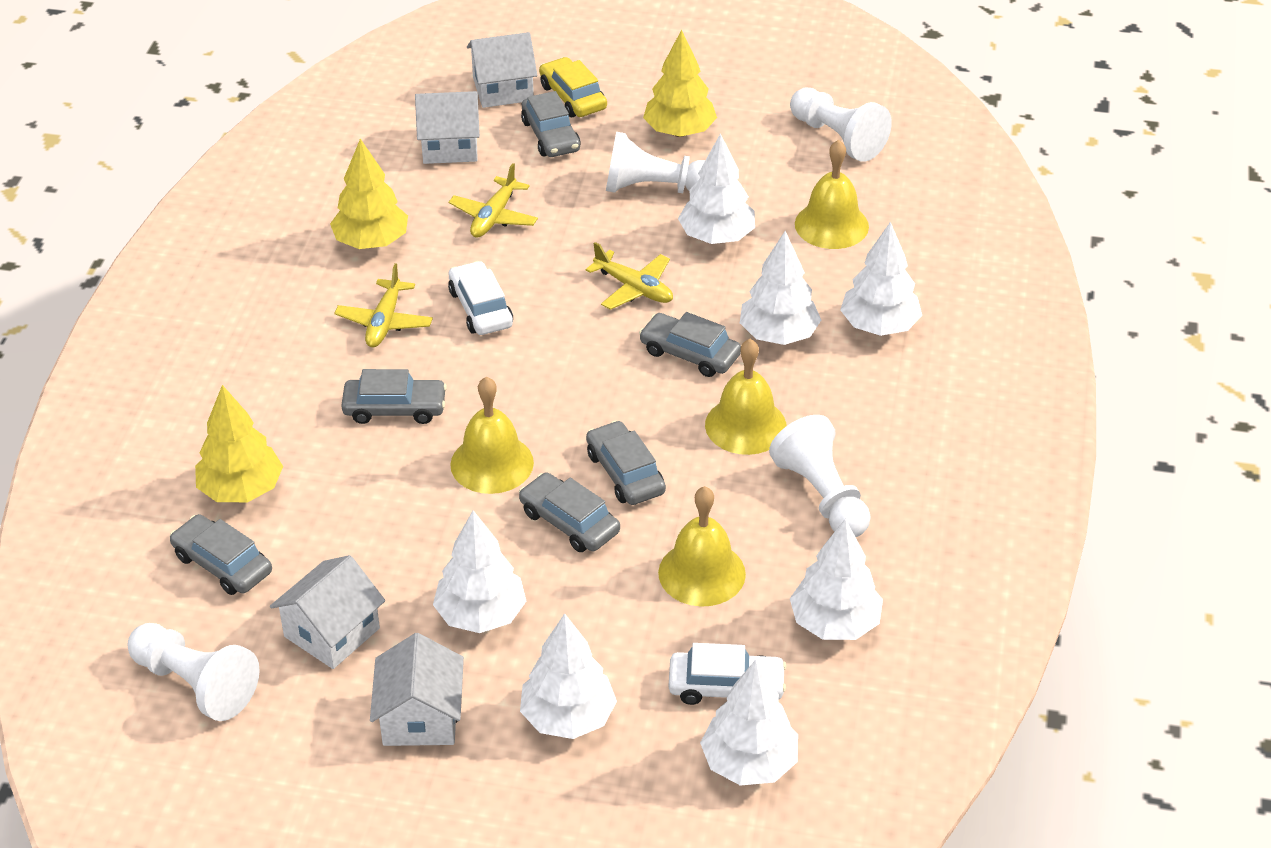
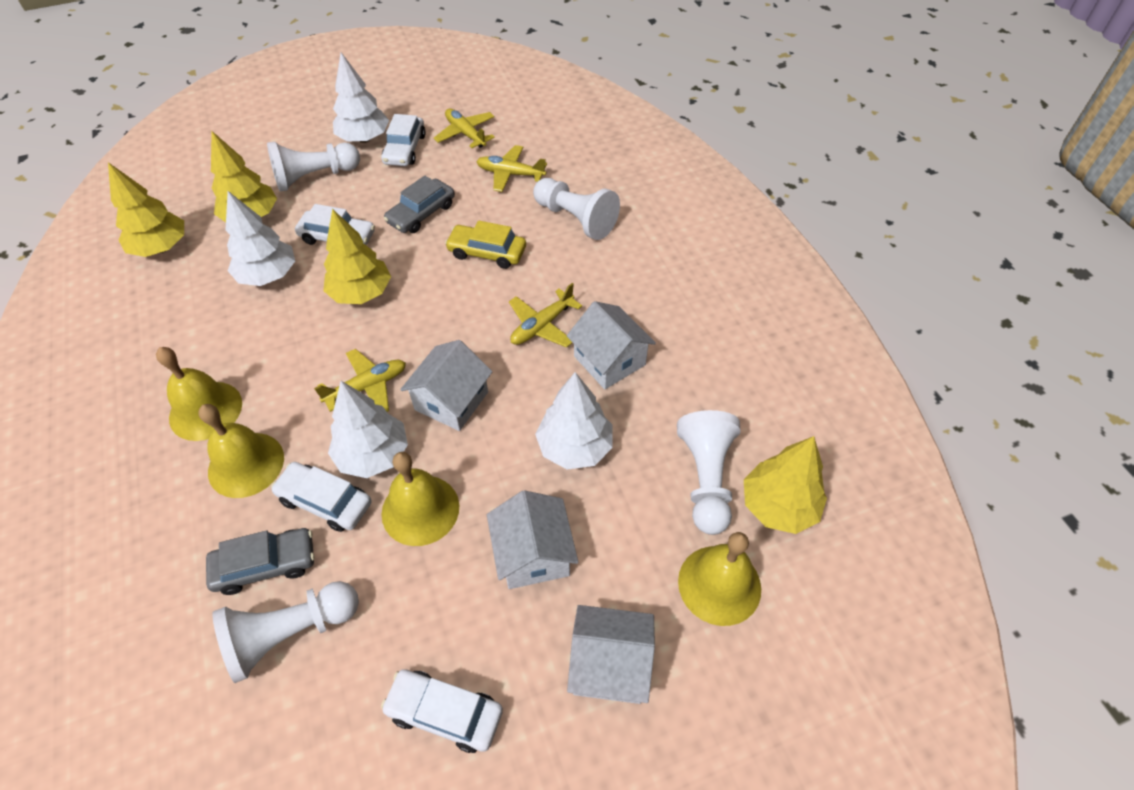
grey car: [170,514,272,595] [341,369,447,424] [519,472,620,552] [521,91,581,157] [586,421,666,505] [639,312,741,377] = 6 -> [206,528,315,595] [384,175,455,233] = 2
white car: [448,261,513,335] [669,643,786,705] = 2 -> [271,462,371,532] [295,204,375,245] [381,114,426,166] [381,669,503,753] = 4
white tree: [433,510,526,633] [520,613,617,739] [678,133,755,244] [700,660,798,786] [740,231,821,345] [790,519,883,640] [840,222,922,336] = 7 -> [226,191,295,286] [328,381,408,478] [333,52,389,143] [535,372,613,470] = 4
yellow plane: [334,263,433,347] [449,163,538,238] [586,242,673,310] = 3 -> [314,349,406,412] [434,108,495,148] [476,145,547,192] [509,283,582,348] = 4
yellow tree: [195,385,283,502] [330,139,408,249] [643,30,717,137] = 3 -> [108,162,184,257] [211,131,277,222] [323,209,391,304] [744,436,827,534] = 4

